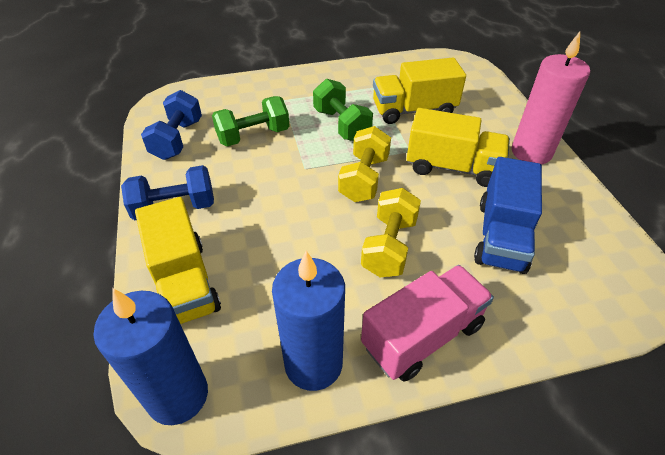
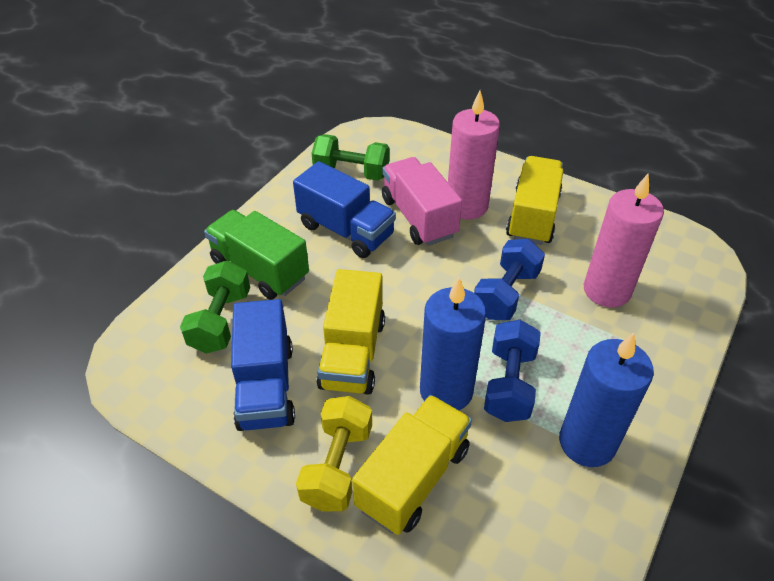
blue truck: [474,157,542,274] = 1 -> [231,299,295,431] [293,161,396,258] = 2
green truck: none = 0 -> [204,210,309,299] = 1
pink candle: [512,32,590,165] = 1 -> [448,91,500,220] [584,174,664,308] = 2
yellow dumbbell: [338,126,391,202] [361,188,421,277] = 2 -> [296,396,372,512] = 1

